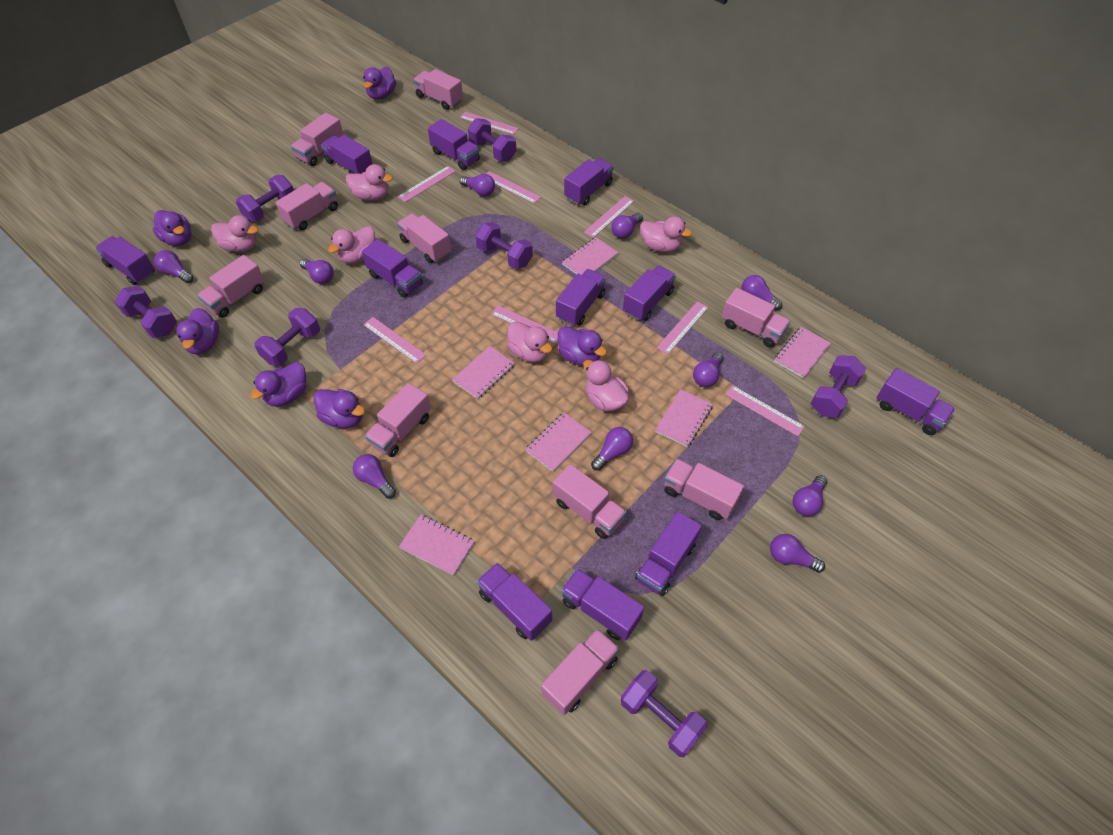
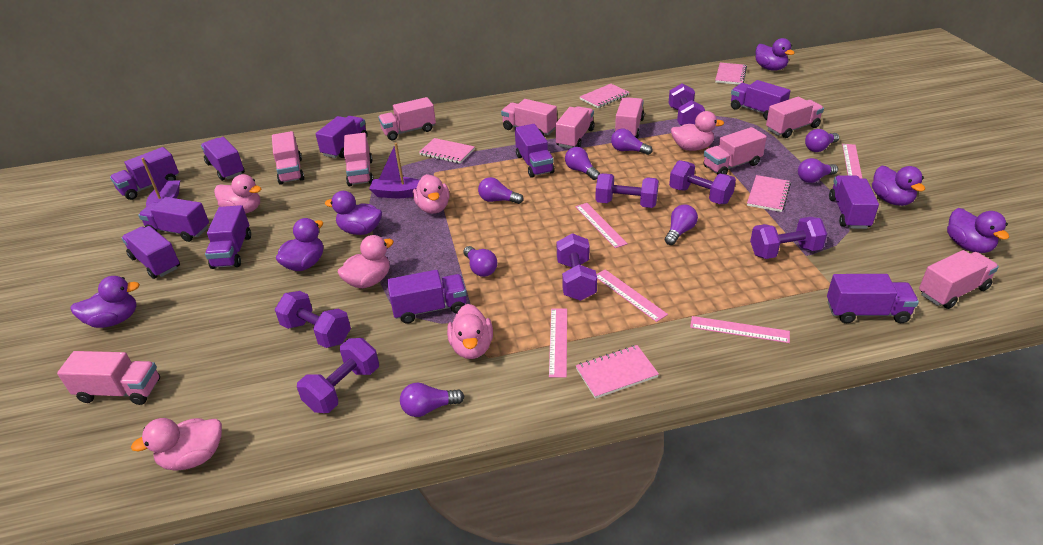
pink notebook: [399,515,474,576] [452,346,515,399] [525,412,592,472] [562,237,619,275] [655,389,713,447] [774,327,831,378] = 6 -> [419,138,475,164] [576,345,659,399] [580,84,630,108] [715,63,747,85] [747,175,791,212] = 5
pink ruler: [363,317,426,364] [398,166,456,202] [460,112,519,135] [486,171,541,204] [491,305,558,344] [584,196,634,238] [657,301,708,354] [725,385,805,436] = 8 -> [549,309,567,378] [575,203,628,248] [597,269,668,322] [690,316,790,343] [842,144,863,179] = 5
purple boat: none = 0 -> [141,158,180,207] [369,143,420,198] = 2
purple light bulb: [154,250,194,283] [300,259,334,284] [353,454,396,499] [460,174,495,196] [591,427,633,471] [611,213,643,239] [693,352,723,387] [742,275,782,310] [770,534,825,573] [793,475,827,516] = 10 -> [400,383,465,417] [463,246,497,277] [478,177,524,204] [565,147,600,180] [611,129,653,155] [665,204,698,245] [798,158,838,183] [805,129,839,152] = 8

